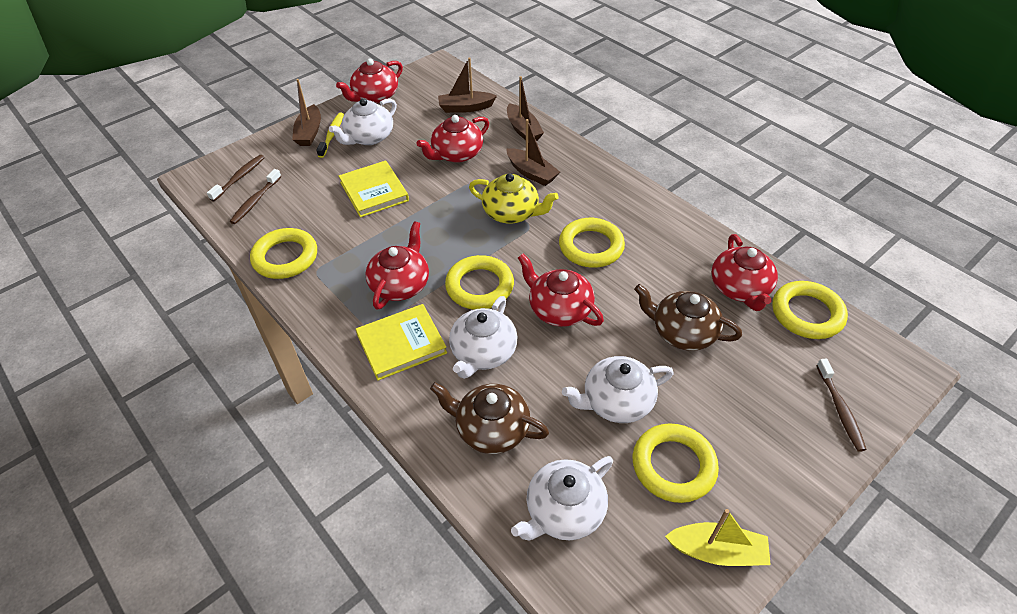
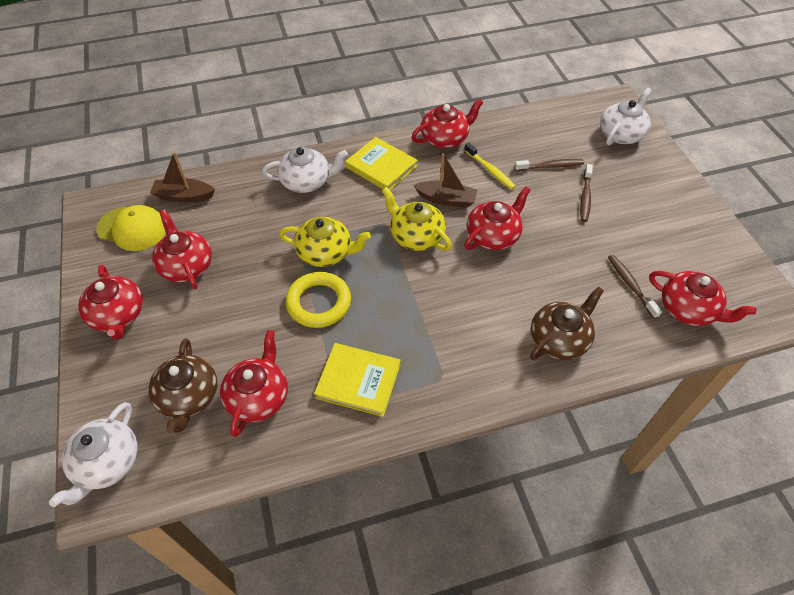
brown boat: [292,79,321,146] [438,58,497,113] [506,119,560,186] [507,76,544,141] = 4 -> [150,152,215,202] [414,153,477,208] = 2
red teapot: [336,58,403,104] [365,221,429,310] [416,115,489,163] [518,254,604,327] [711,234,778,311] = 5 -> [78,265,143,340] [152,209,212,289] [220,330,288,437] [412,99,484,148] [464,187,530,250] [649,271,757,326] = 6
white teapot: [329,98,397,145] [449,296,518,379] [511,456,613,541] [562,356,674,423] = 4 -> [49,402,138,507] [262,147,348,193] [600,87,651,145] = 3
yellow boat: [665,509,771,566] = 1 -> none = 0
yellow cap: none = 0 -> [96,205,166,251] = 1
yellow ring: [250,228,317,279] [445,255,514,310] [559,218,625,268] [633,423,719,503] [772,281,848,339] = 5 -> [286,272,351,328] = 1
yellow teapot: [469,173,559,224] = 1 -> [279,217,371,267] [382,187,452,251] = 2

